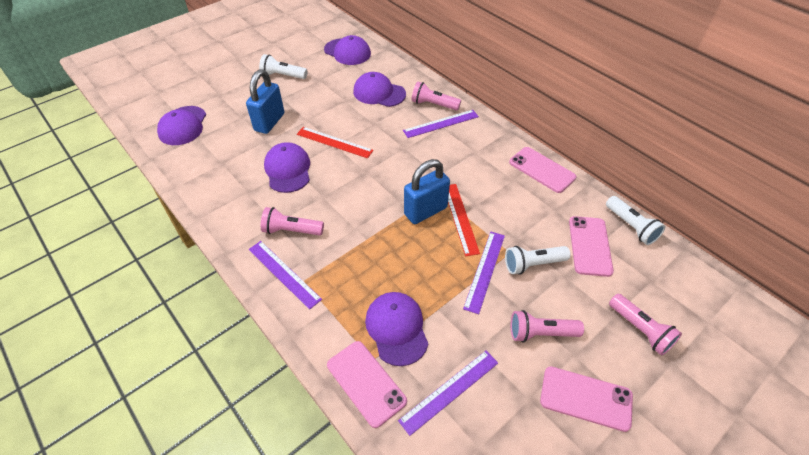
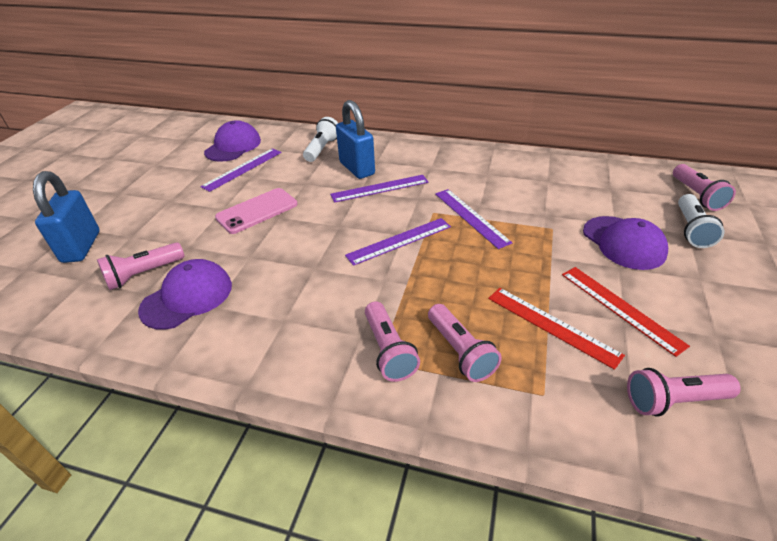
pink flashlight: [261,207,324,236] [411,81,461,111] [510,310,584,342] [609,294,682,356] = 4 -> [97,242,184,290] [365,301,420,382] [428,304,502,382] [627,368,741,416] [673,164,736,211] = 5
pink phone: [327,341,407,428] [509,147,576,193] [540,366,633,432] [569,216,614,277] = 4 -> [215,188,298,234] = 1
purple cap: [157,106,206,145] [264,142,310,193] [324,35,371,65] [353,72,406,107] [365,292,428,366] = 5 -> [138,259,232,330] [204,120,261,162] [583,216,668,270] = 3
white flashlight: [259,54,307,79] [505,246,571,275] [606,196,665,245] = 3 -> [303,117,338,162] [678,194,725,248] = 2

